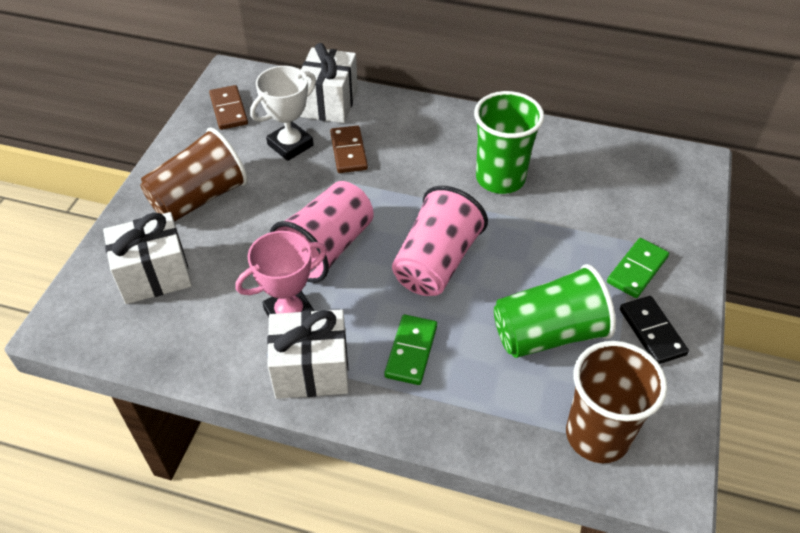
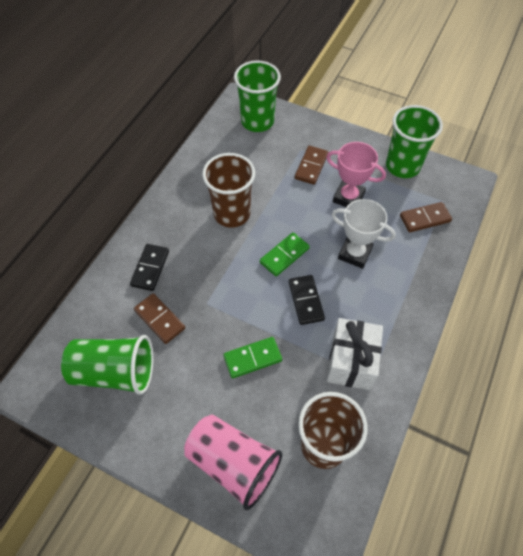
black domino: [620,296,689,364] = 1 -> [130,244,169,291] [289,275,325,325] = 2
brown domino: [209,85,248,130] [330,126,368,173] = 2 -> [134,293,185,344] [295,146,328,185] [400,202,452,232] = 3
green cup: [474,91,544,194] [494,264,616,358] = 2 -> [61,335,153,395] [234,60,281,132] [386,105,443,178] = 3
pink cup: [270,181,374,283] [392,186,488,296] = 2 -> [184,414,282,510] = 1
white gift: [103,212,192,304] [267,309,349,399] [300,43,358,123] = 3 -> [327,318,383,390] = 1

